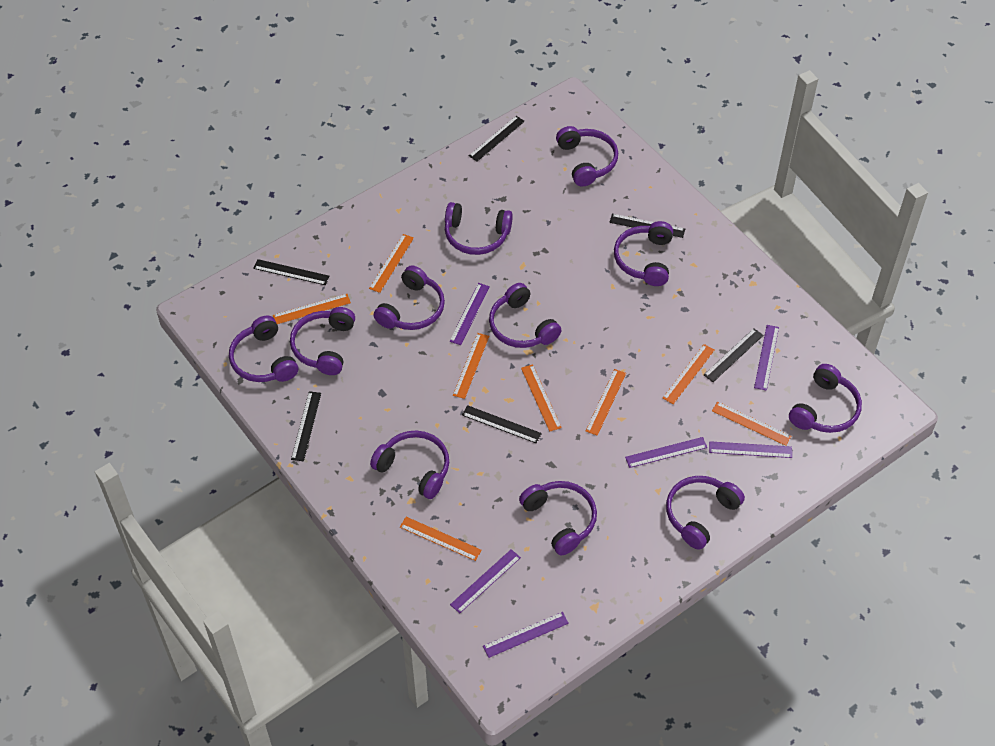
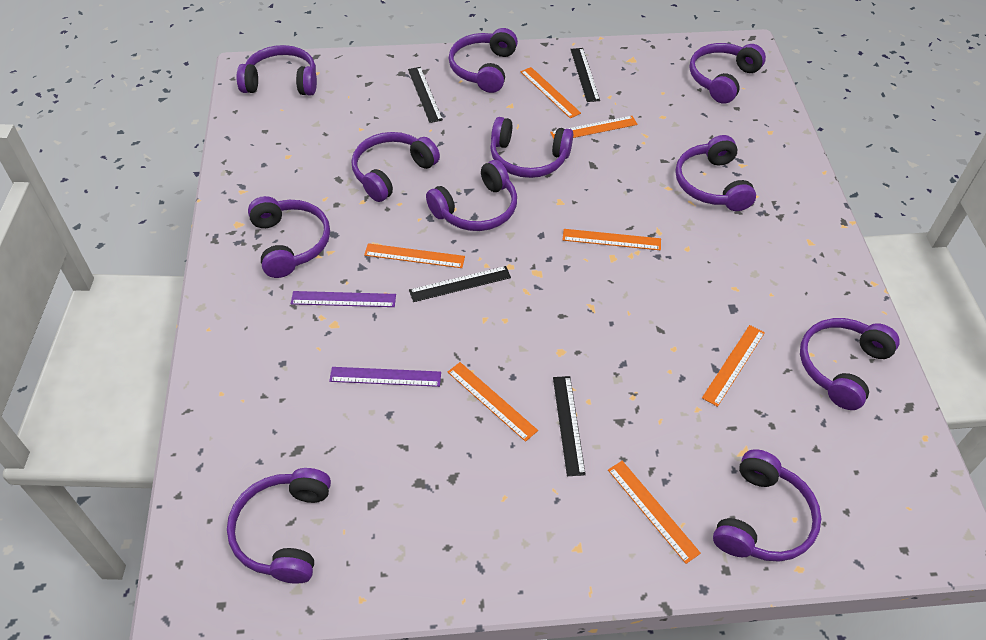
black ruler: [253,259,329,285] [291,391,321,461] [462,405,542,444] [469,116,525,162] [610,214,685,238] [704,328,763,382] = 6 -> [408,67,443,123] [409,266,511,302] [553,376,586,476] [570,48,600,102] = 4
orange ruler: [273,294,351,324] [369,234,414,293] [400,517,482,561] [453,333,489,399] [521,364,562,432] [586,369,626,436] [663,344,714,404] [712,402,791,446] = 8 -> [364,243,465,268] [448,362,538,442] [520,67,581,118] [550,116,638,139] [562,229,661,250] [608,461,701,564] [702,325,765,407] = 7
purple ruler: [450,283,490,345] [450,549,521,614] [483,612,569,658] [625,437,707,468] [709,441,792,458] [754,325,779,391] = 6 -> [291,291,396,307] [329,367,441,387] = 2

